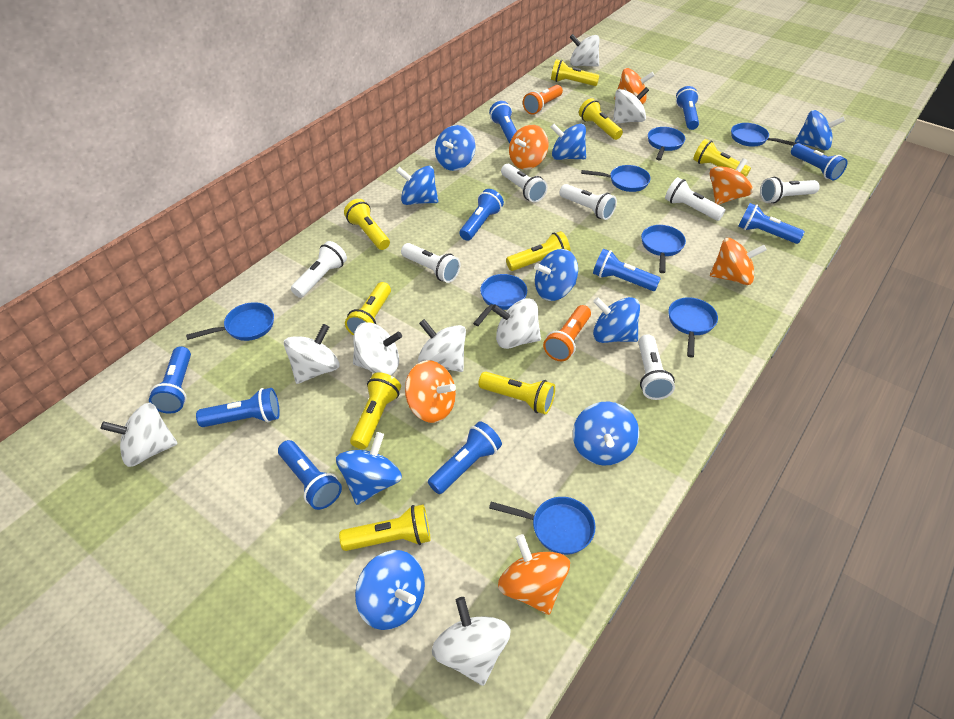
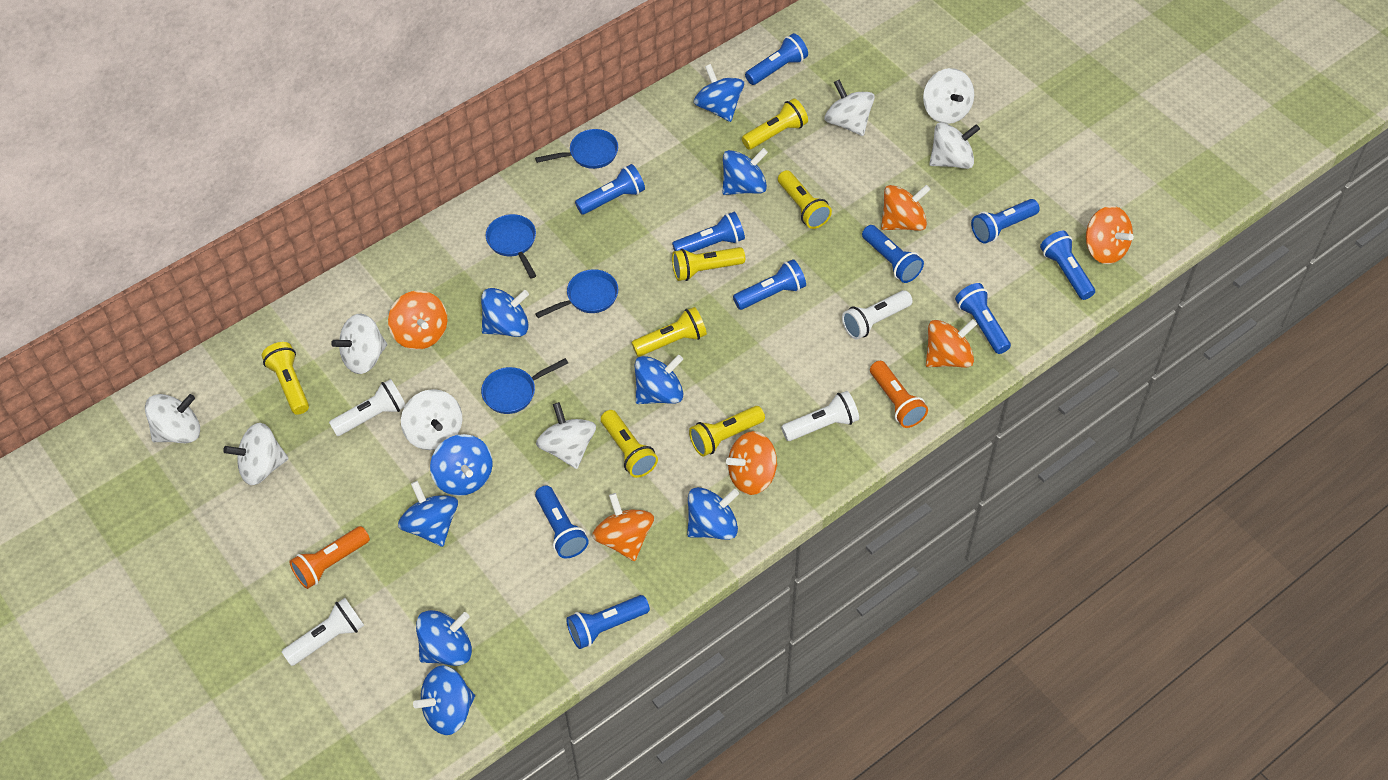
blue pan: [186,302,274,341] [473,274,527,326] [489,497,596,555] [581,165,651,192] [641,225,686,273] [648,127,685,160] [668,297,718,358] [731,123,797,147] = 8 -> [481,358,568,414] [486,214,536,278] [535,129,618,169] [535,269,618,318] = 4
white flashlight: [291,241,347,298] [401,243,460,283] [501,164,548,202] [559,184,617,220] [638,334,675,400] [665,177,726,221] [760,177,820,203] = 7 -> [282,598,364,666] [329,379,406,436] [781,391,859,441] [842,290,912,339] = 4
yellow flashlight: [339,505,431,551] [344,199,390,250] [345,282,391,336] [350,372,401,449] [478,372,555,414] [506,231,571,271] [551,59,600,86] [579,98,623,140] [693,139,751,177] = 9 -> [262,342,309,415] [601,410,658,478] [631,307,707,357] [672,247,745,281] [689,406,765,456] [742,98,808,150] [778,170,832,229] = 7

